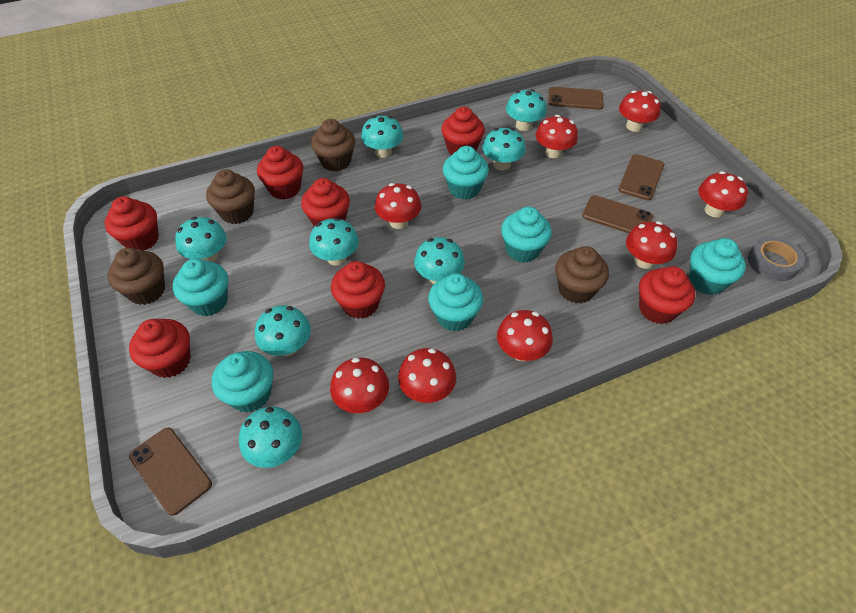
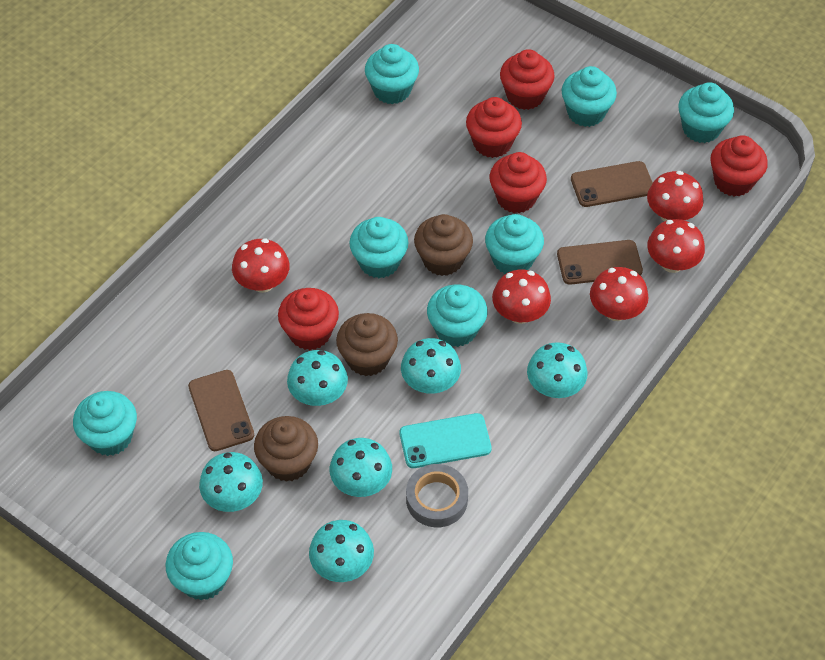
brown cupcake: [108,248,165,305] [206,169,255,224] [311,119,355,171] [555,246,609,304] = 4 -> [254,416,318,482] [336,313,398,376] [414,214,473,276] = 3
brown phone: [129,428,212,516] [548,87,604,110] [582,195,653,233] [619,154,664,200] = 4 -> [188,370,254,451] [557,240,643,285] [571,161,653,207] = 3
red cupcake: [105,196,159,251] [129,319,191,378] [257,146,303,199] [301,178,350,227] [331,261,385,319] [441,107,485,155] [639,266,695,324] = 7 -> [278,288,339,350] [466,97,522,158] [489,152,547,213] [500,49,555,110] [710,135,768,197] = 5
red mushroom: [330,358,389,413] [375,183,421,229] [398,348,456,403] [497,310,553,361] [536,115,578,158] [619,90,661,132] [626,221,677,269] [699,171,748,217] = 8 -> [232,239,290,293] [492,270,551,324] [590,267,649,321] [647,171,703,221] [647,219,705,273] = 5
turquoise cupcake: [173,259,228,316] [212,351,273,413] [428,273,483,331] [443,146,489,200] [501,207,552,262] [689,238,746,295] = 6 -> [73,391,137,456] [166,532,233,600] [349,217,408,278] [365,44,419,104] [427,284,487,347] [485,214,544,274] [561,66,617,127] [678,82,734,143] = 8
turquoise mushroom: [175,217,227,262] [239,407,302,468] [255,305,311,356] [309,218,359,265] [361,116,403,158] [414,237,465,284] [482,128,525,171] [506,89,547,131] = 8 -> [199,452,263,512] [287,350,348,406] [309,520,374,582] [330,438,392,497] [401,338,461,394] [527,342,588,398] = 6
turquoise phone: none = 0 -> [400,413,492,468] = 1

